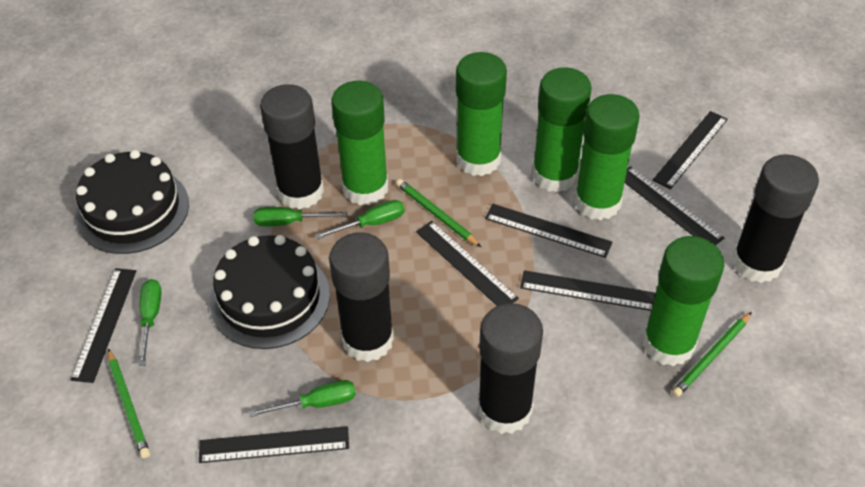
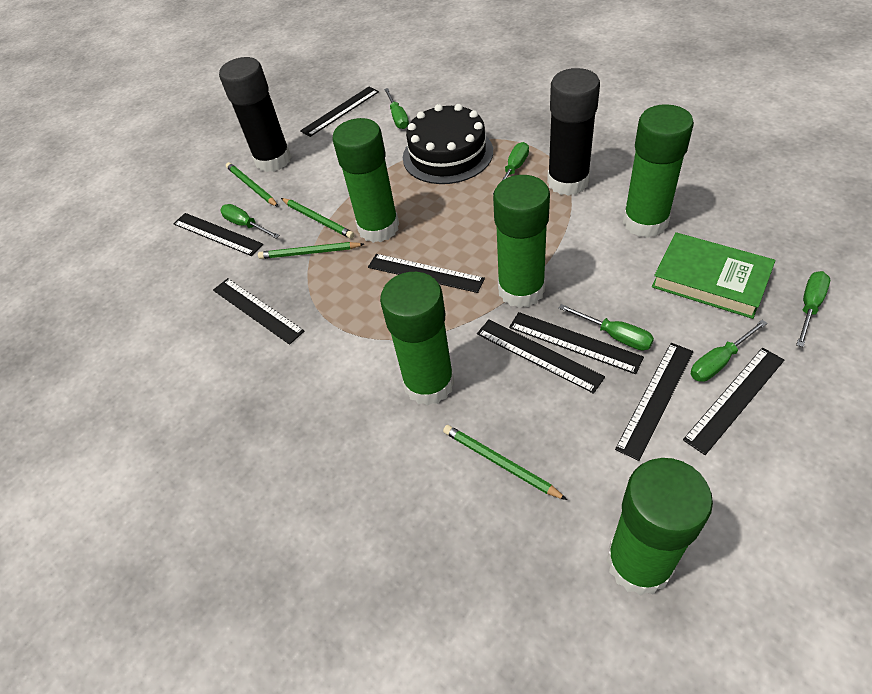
black cake: [76,150,189,254] [210,235,330,349] = 2 -> [403,104,493,184] = 1
black glue stick: [260,84,324,210] [329,232,394,362] [478,303,543,434] [732,154,819,283] = 4 -> [219,57,291,172] [547,68,600,196] = 2
black ruler: [71,268,136,383] [199,426,349,463] [416,221,519,306] [485,204,612,258] [520,270,656,311] [625,166,724,245] [653,111,728,189] = 7 -> [173,213,263,256] [213,278,304,345] [300,87,379,137] [368,254,485,293] [477,320,605,394] [509,312,644,374] [615,343,693,461] [683,348,784,455] = 8
green book: none = 0 -> [652,232,776,319] = 1
green pencil: [108,348,150,458] [396,179,481,247] [672,312,752,397] = 3 -> [226,162,278,207] [258,242,364,259] [281,198,354,239] [443,425,567,500] = 4
green screwdriver: [139,279,162,366] [249,380,356,417] [253,207,347,226] [315,200,405,239] = 4 -> [221,204,280,239] [384,88,409,129] [493,142,529,194] [559,304,654,351] [691,320,767,382] [796,271,830,347] = 6

